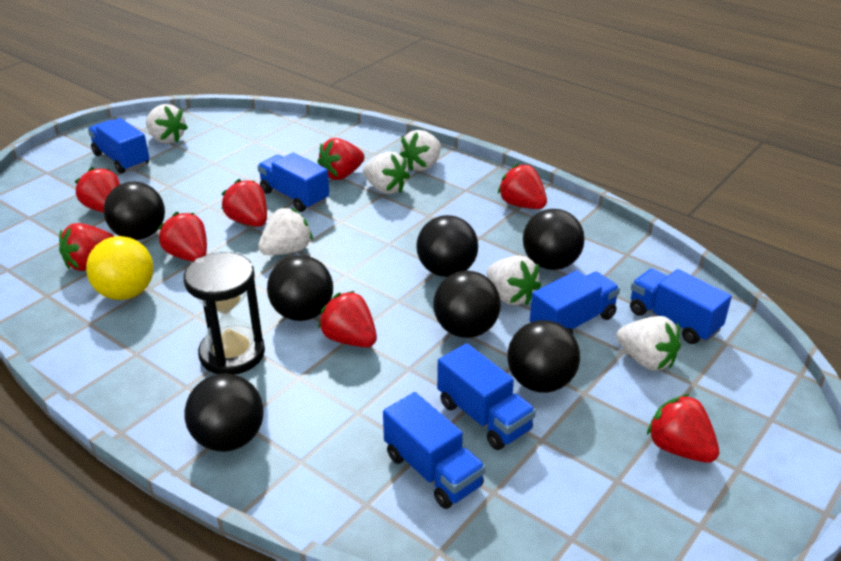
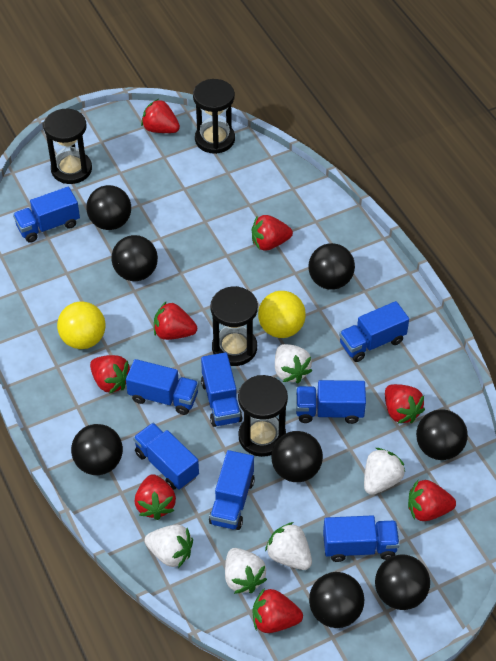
black ball: [104,182,165,240] [184,373,263,452] [267,255,333,321] [416,215,478,277] [433,271,501,338] [507,320,580,393] [523,209,585,270] = 7 -> [71,424,123,475] [86,185,131,230] [111,235,158,281] [271,431,323,482] [308,243,355,290] [309,572,364,628] [375,555,430,610] [416,409,468,460] = 8
black hourglass: [184,252,265,375] = 1 -> [44,108,92,184] [193,79,235,154] [210,286,258,366] [238,375,288,457] = 4
blue truck: [88,118,150,174] [257,153,330,212] [383,392,486,509] [437,343,536,450] [530,270,620,334] [630,269,732,344] = 6 -> [13,187,80,243] [126,359,199,415] [133,423,199,490] [201,352,242,427] [209,450,255,530] [296,380,366,424] [323,515,400,562] [339,301,409,362] = 8
white strawberry: [146,104,188,144] [258,208,313,255] [363,151,410,194] [399,130,441,171] [487,255,541,305] [616,316,681,371] = 6 -> [144,525,193,568] [225,548,267,594] [265,522,312,570] [275,344,312,383] [364,448,405,495] = 5
yellow ball: [86,236,153,300] = 1 -> [57,301,106,349] [258,291,306,338] = 2

